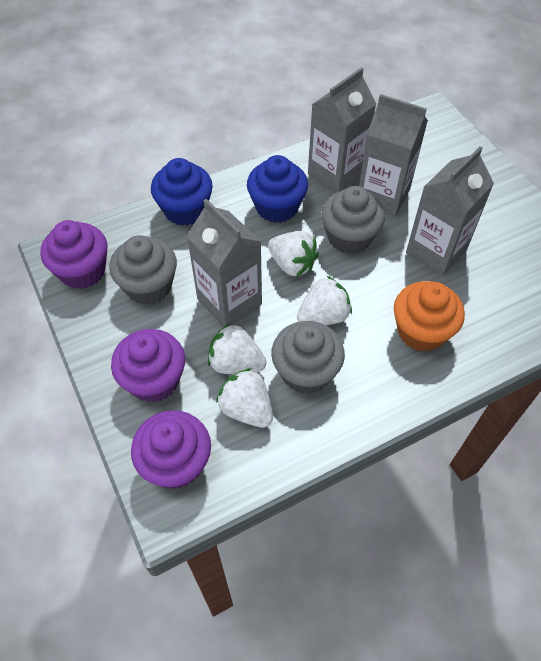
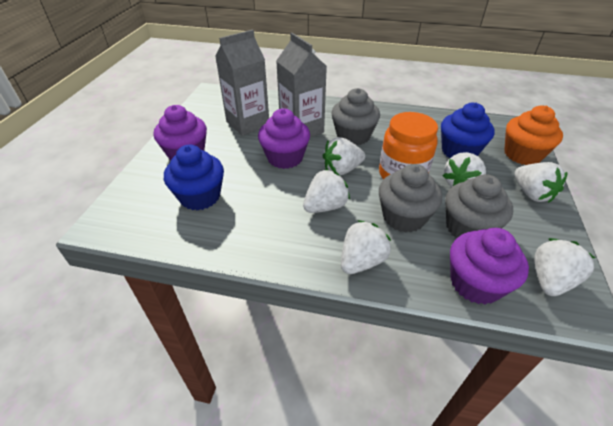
grey carton: [187,199,262,327] [308,68,376,193] [359,94,428,217] [406,147,494,276] = 4 -> [215,30,269,136] [276,33,327,137] = 2
orange jar: none = 0 -> [379,112,438,179] = 1
white strawberry: [208,323,267,374] [216,368,273,428] [268,231,319,277] [297,276,352,325] = 4 -> [303,169,350,213] [323,137,365,175] [341,220,391,274] [443,152,486,187] [514,162,567,203] [534,238,595,296] = 6

